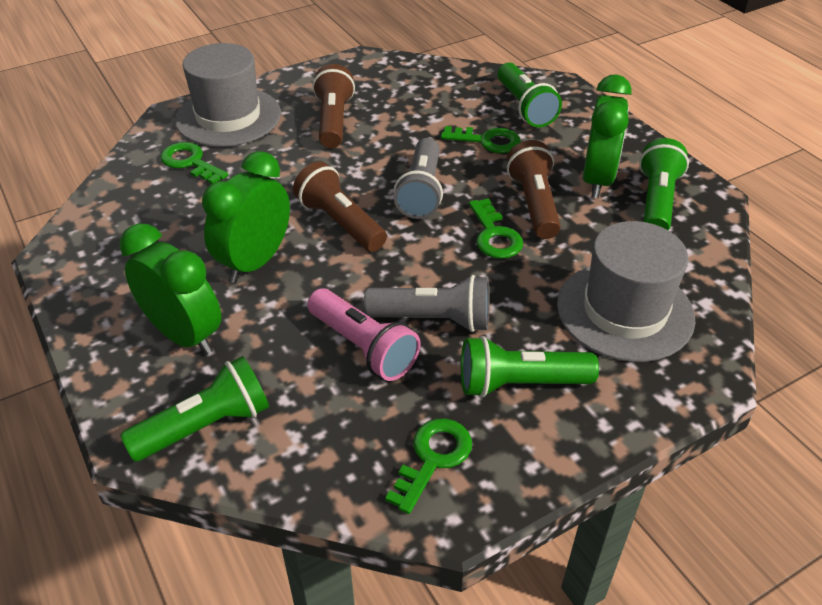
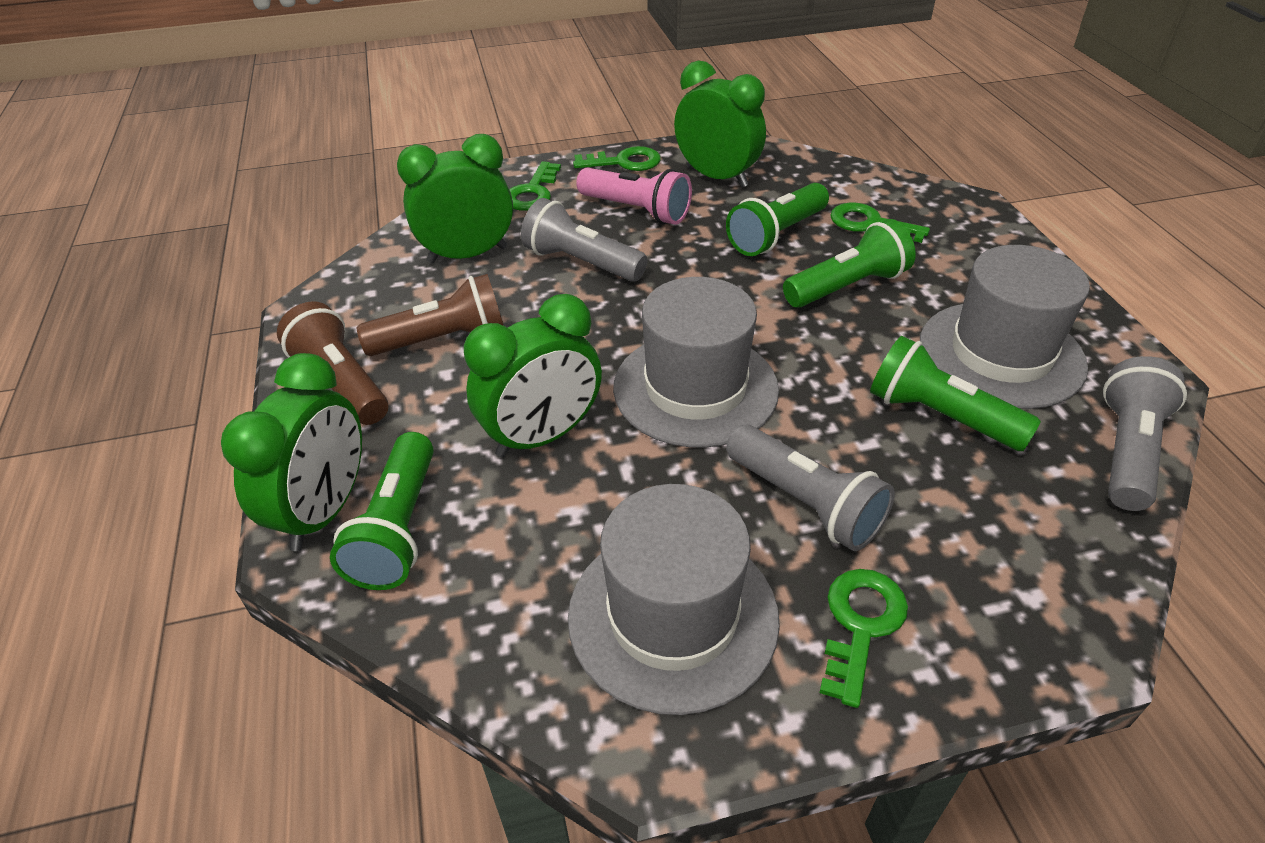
brown flashlight: [293,161,387,252] [312,64,355,148] [507,140,561,239] = 3 -> [277,301,388,425] [357,274,504,356] = 2
green clock: [120,223,221,355] [202,151,290,283] [583,74,632,198] = 3 -> [221,353,362,551] [397,134,513,263] [464,294,602,457] [674,60,766,187] = 4
grey flashlight: [364,275,489,332] [394,138,443,219] = 2 -> [521,198,648,282] [726,425,895,551] [1103,356,1187,511] = 3
grey hat: [175,43,281,147] [557,221,695,362] = 2 -> [568,484,780,715] [613,277,779,447] [920,245,1090,409] = 3

